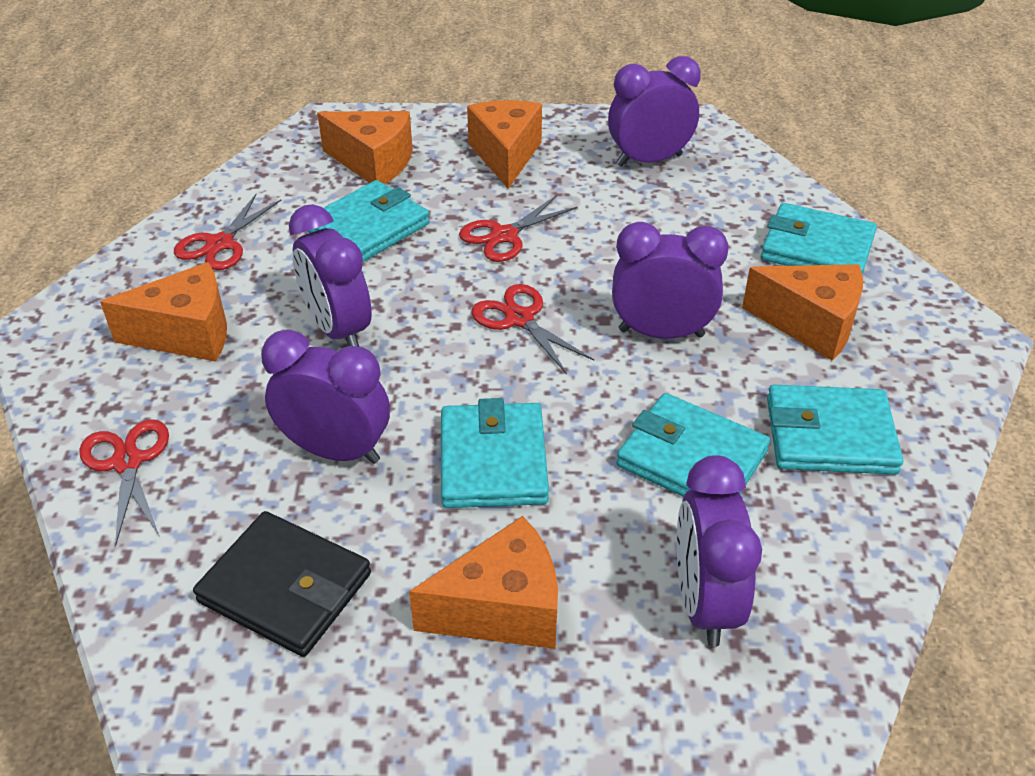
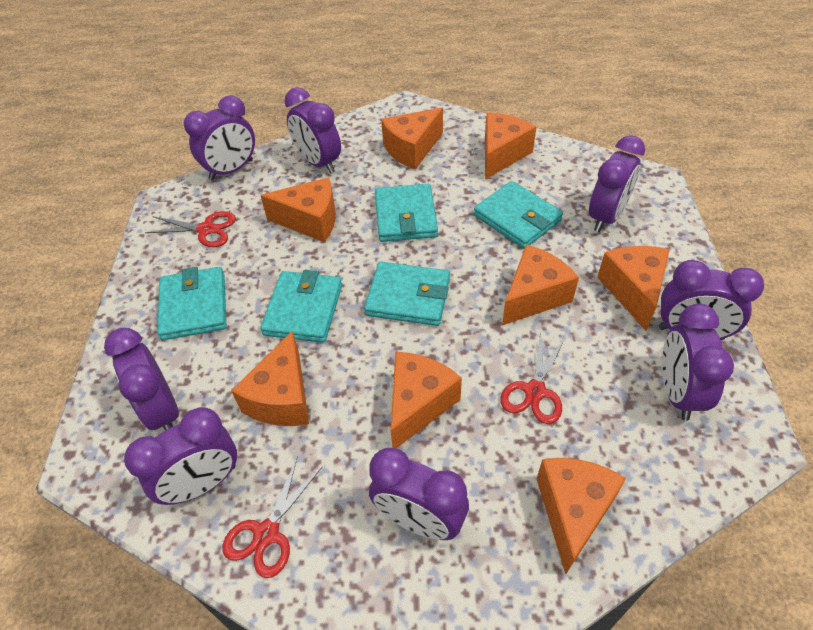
black wallet: [193,511,371,657] = 1 -> none = 0
orange cheese: [100,262,227,362] [317,111,413,184] [409,516,558,649] [467,100,542,189] [742,264,863,360] = 5 -> [231,331,309,426] [260,177,336,242] [381,107,443,170] [391,352,462,448] [485,113,537,179] [502,244,579,325] [537,458,626,574] [597,246,670,331] = 8
purple clock: [261,330,390,464] [289,204,372,347] [608,56,701,167] [612,222,729,339] [677,455,762,647] = 5 -> [104,328,179,431] [124,407,237,505] [184,95,255,181] [285,87,341,173] [369,448,469,540] [589,135,645,232] [659,260,764,340] [662,303,734,421] = 8
red scissors: [79,419,169,546] [174,194,281,270] [459,195,578,262] [471,284,594,374] = 4 -> [145,211,236,247] [222,456,322,578] [500,332,566,424] = 3

